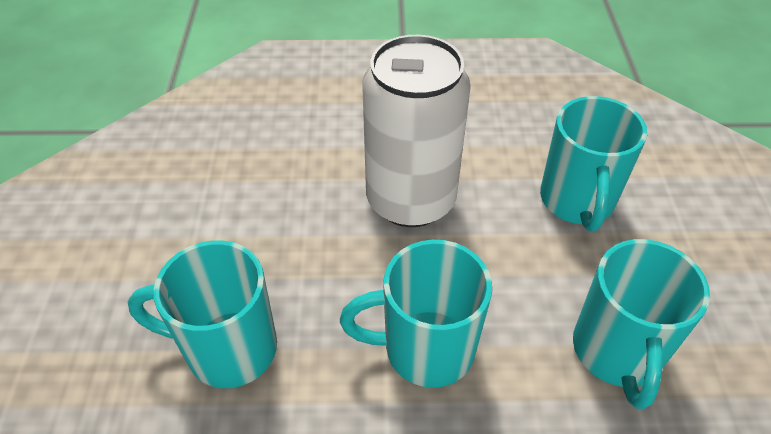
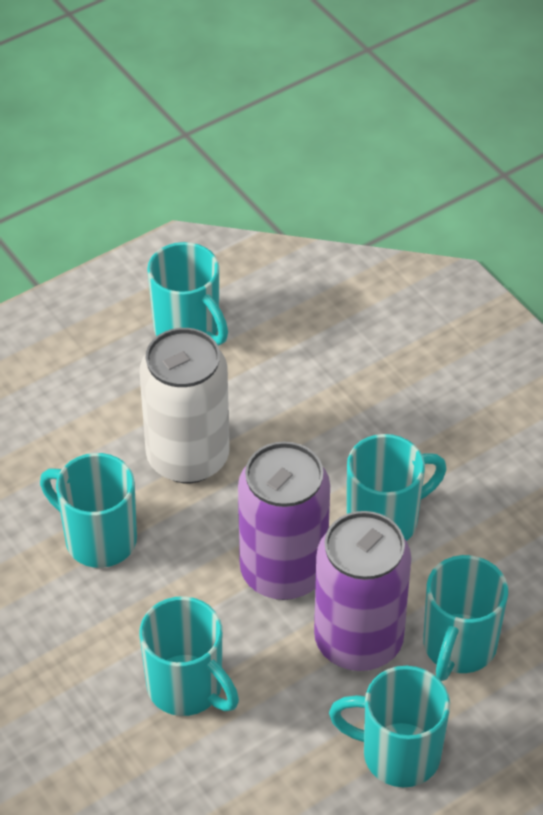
purple can: none = 0 -> [238,442,330,600] [314,511,411,671] = 2
turquoise mug: [128,240,277,388] [340,240,492,388] [540,96,647,231] [573,239,710,410] = 4 -> [40,453,137,568] [140,596,239,716] [147,242,228,345] [329,666,450,787] [347,434,447,541] [423,555,508,681] = 6

